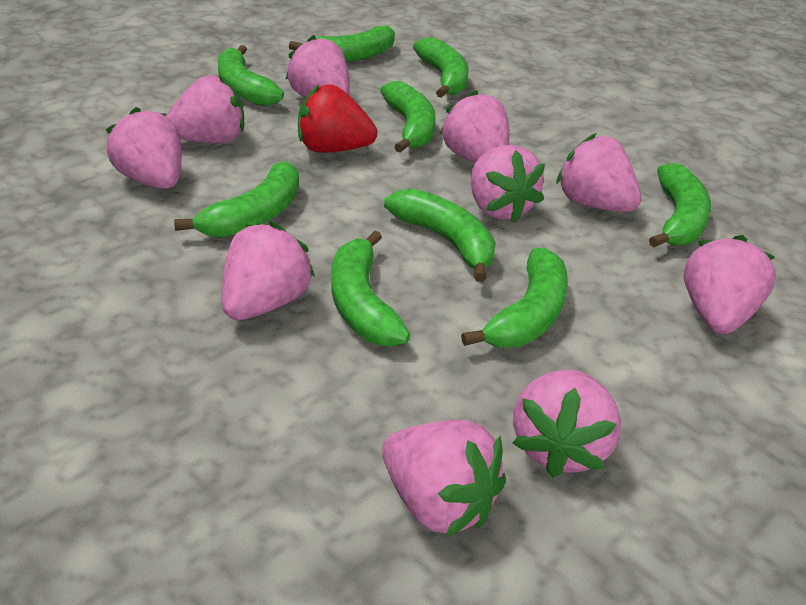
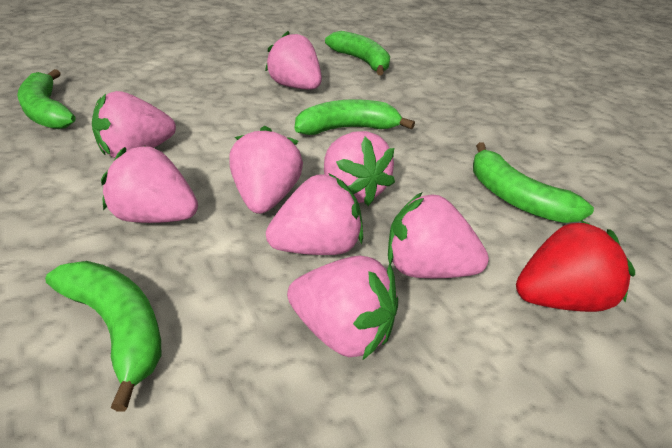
green banana: [174,161,299,238] [218,45,284,106] [289,25,395,62] [331,231,410,347] [380,81,436,153] [384,188,496,282] [413,37,469,98] [461,248,568,348] [649,163,711,247] = 9 -> [17,69,76,129] [45,261,161,412] [295,99,415,135] [325,31,390,75] [473,142,594,223] = 5
pink strawberry: [106,107,182,189] [166,75,244,143] [221,222,315,320] [285,35,350,97] [382,420,506,538] [440,90,509,163] [471,145,545,223] [513,370,621,478] [556,133,641,212] [684,235,776,334] = 10 -> [92,91,176,158] [101,146,198,223] [229,126,303,214] [265,31,322,90] [266,174,363,255] [287,256,398,361] [324,131,395,206] [388,192,489,278] = 8

